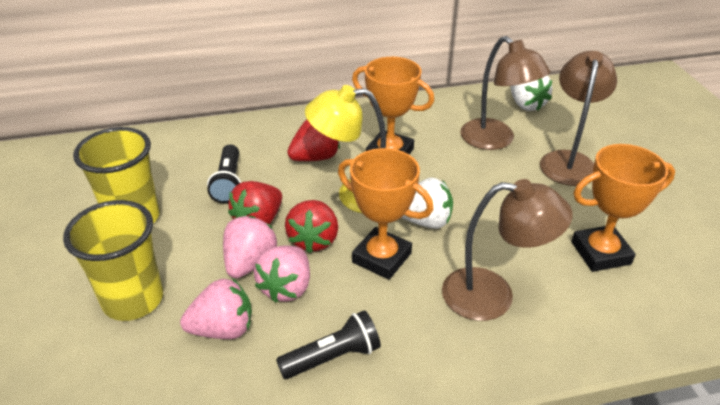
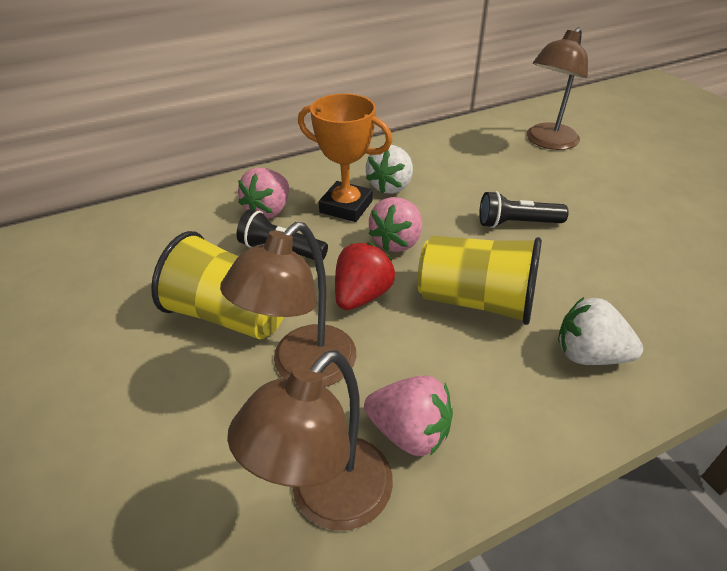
orange trophy: [338,148,434,280] [352,57,434,154] [571,144,675,272] = 3 -> [298,93,392,222] = 1
red strawberry: [228,181,282,225] [285,200,338,253] [287,120,340,161] = 3 -> [335,243,395,310] = 1
yellow lamp: [305,85,386,213] = 1 -> none = 0

